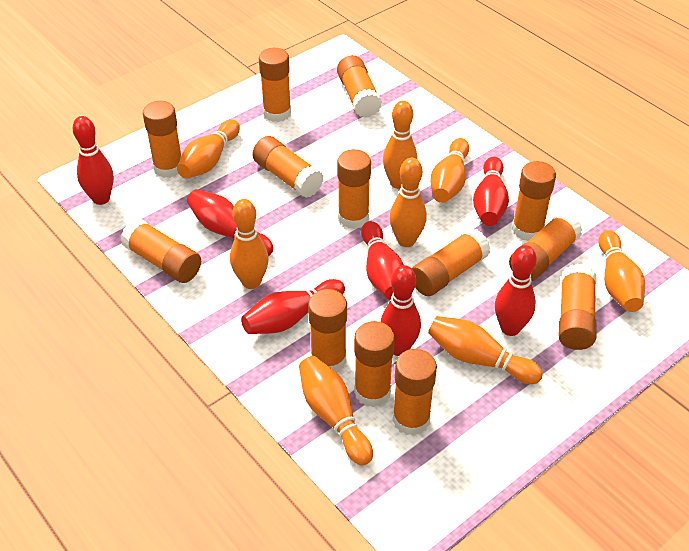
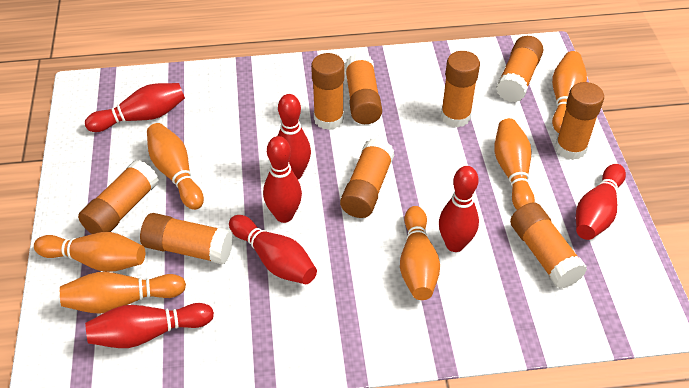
orange bowling pin: [177,120,240,179] [230,199,269,289] [299,356,373,466] [383,100,418,189] [390,158,427,247] [428,316,543,384] [430,138,469,203] [598,230,645,312] = 8 -> [34,232,145,272] [60,272,186,314] [147,123,204,210] [400,206,440,300] [494,118,535,210] [552,51,587,133] = 6
orange glue stick: [120,218,201,283] [143,101,181,178] [252,136,324,198] [259,48,291,122] [308,289,347,372] [337,55,382,118] [337,149,371,229] [354,321,395,407] [393,349,437,436] [411,228,490,296] [509,212,583,281] [512,161,556,241] [559,264,597,350] = 13 -> [78,160,159,234] [140,213,233,265] [311,53,344,130] [340,138,394,218] [345,53,382,124] [441,51,480,127] [496,36,543,102] [510,202,587,289] [555,82,604,160] = 9

